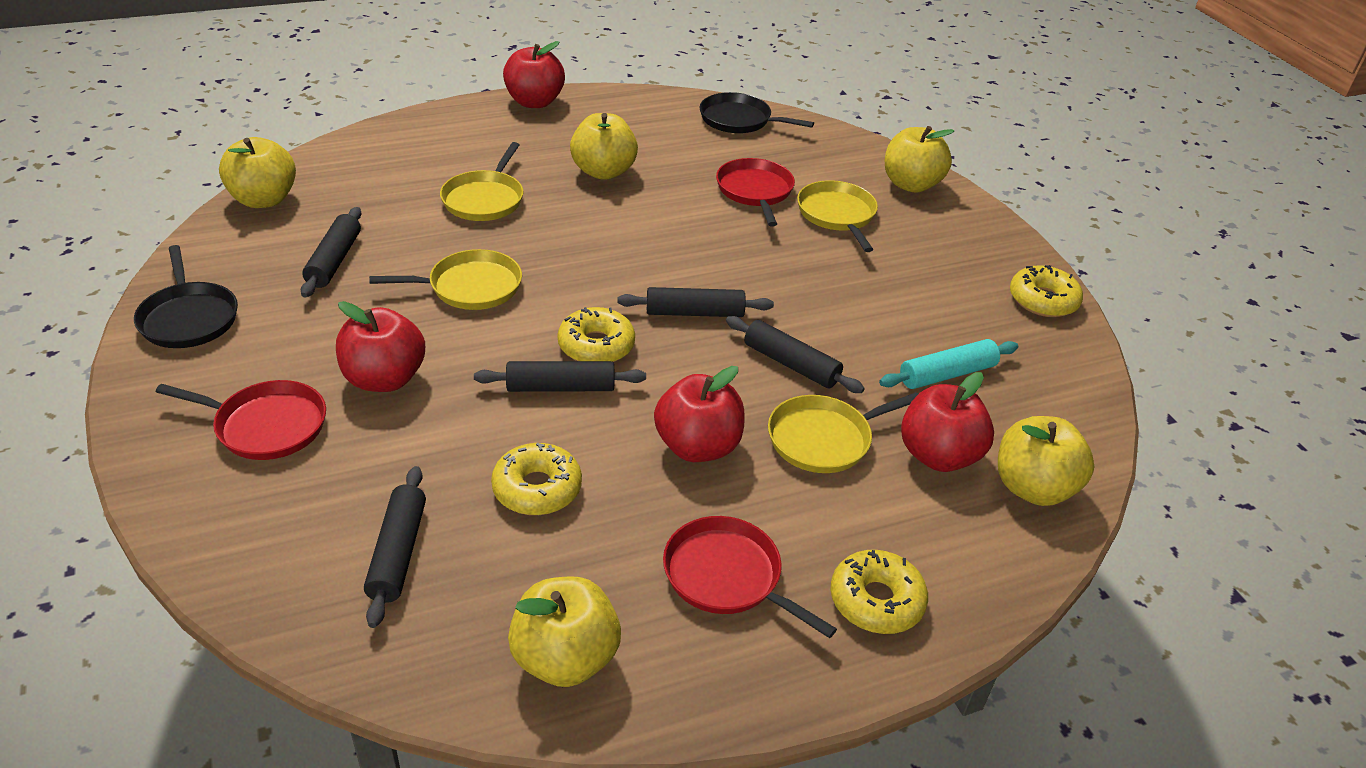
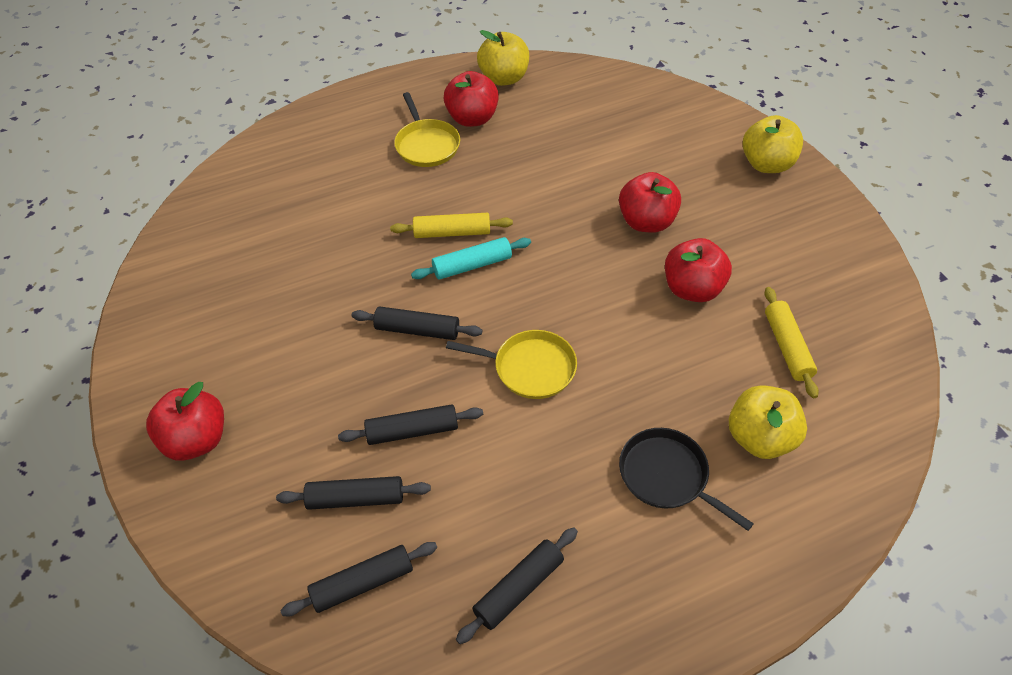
black pan: [134,245,238,348] [700,92,814,133] = 2 -> [619,428,754,531] = 1
red pan: [156,380,326,460] [663,516,837,638] [716,158,795,226] = 3 -> none = 0
yellow apple: [219,137,296,208] [508,576,621,687] [570,113,638,180] [885,126,954,193] [998,416,1094,506] = 5 -> [477,30,529,86] [729,385,807,459] [743,115,803,173] = 3
yellow donut: [491,443,582,515] [558,307,635,362] [830,550,928,634] [1010,265,1083,317] = 4 -> none = 0
yellow pan: [369,249,522,310] [440,142,523,221] [768,392,918,473] [797,180,878,252] = 4 -> [394,92,460,167] [446,330,577,399] = 2
yellow rolling pin: none = 0 -> [390,213,513,238] [764,287,819,398] = 2

